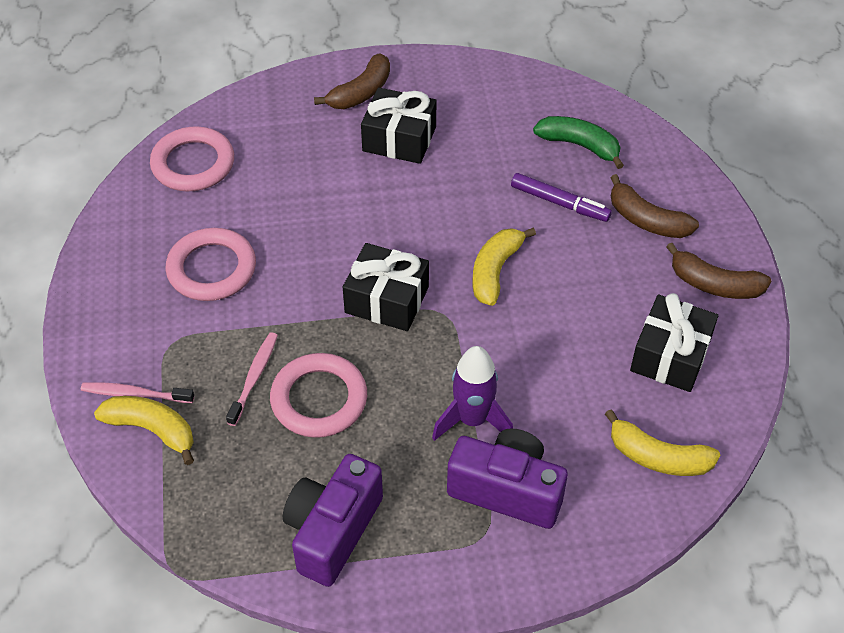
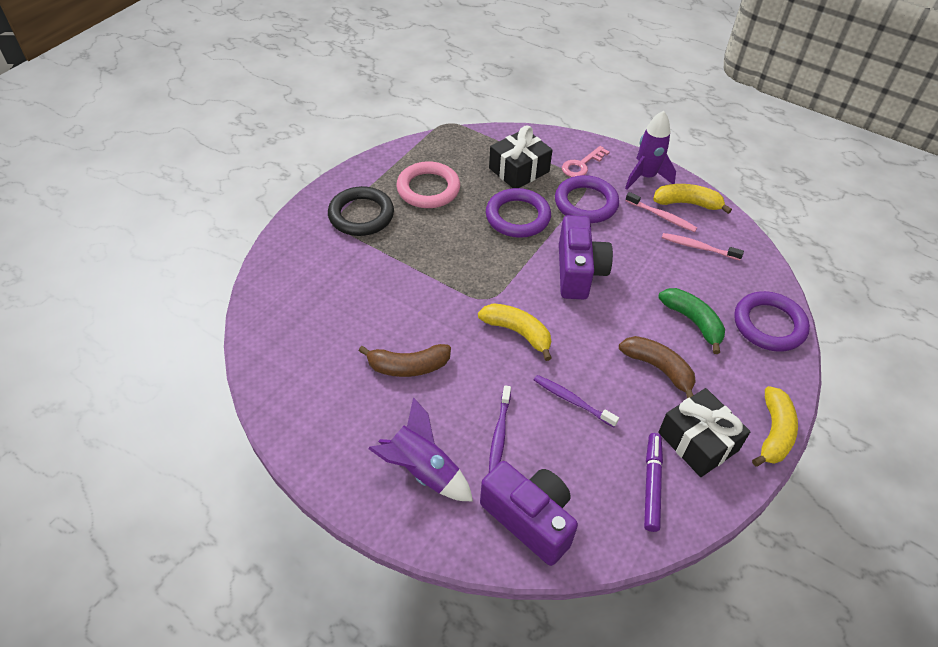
black gift: [343,243,429,331] [361,87,436,164] [630,293,718,392] = 3 -> [489,126,552,188] [658,388,751,477] = 2
black ring: none = 0 -> [328,186,394,236] = 1
brown banana: [314,53,390,109] [610,174,699,238] [666,243,771,299] = 3 -> [359,344,451,377] [619,336,696,398] = 2
pink key: none = 0 -> [562,146,610,177] = 1
pink ring: [150,126,234,191] [166,228,256,301] [270,353,367,438] = 3 -> [396,161,460,208] = 1
purple ring: none = 0 -> [486,188,551,238] [555,175,619,223] [734,291,810,352] = 3
purple rocket: [432,346,513,441] = 1 -> [368,397,473,502] [625,110,676,190] = 2
purple toothbrush: none = 0 -> [489,385,511,472] [534,375,619,427] = 2

